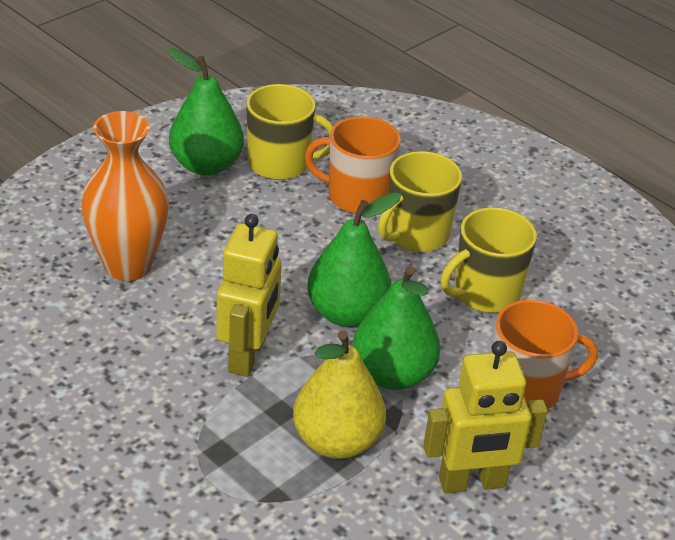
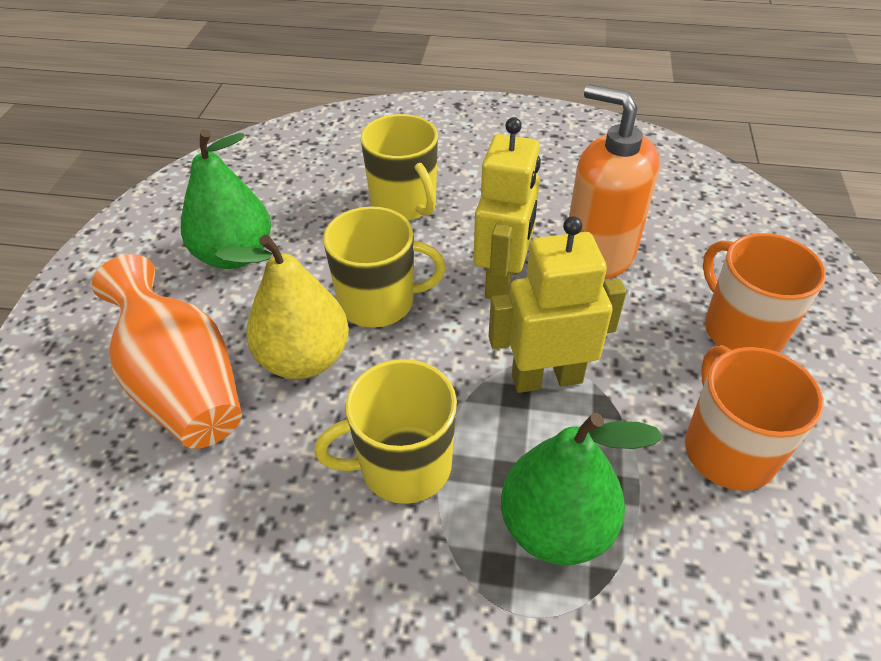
green pear: [168,48,244,176] [307,192,401,327] [352,266,440,390] = 3 -> [181,130,271,269] [501,413,663,565] = 2
orange soap dispenser: none = 0 -> [566,84,659,280] = 1

